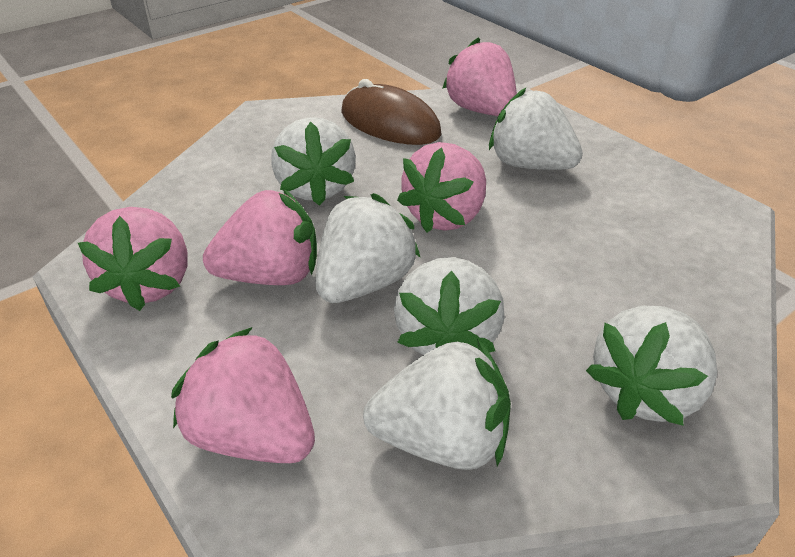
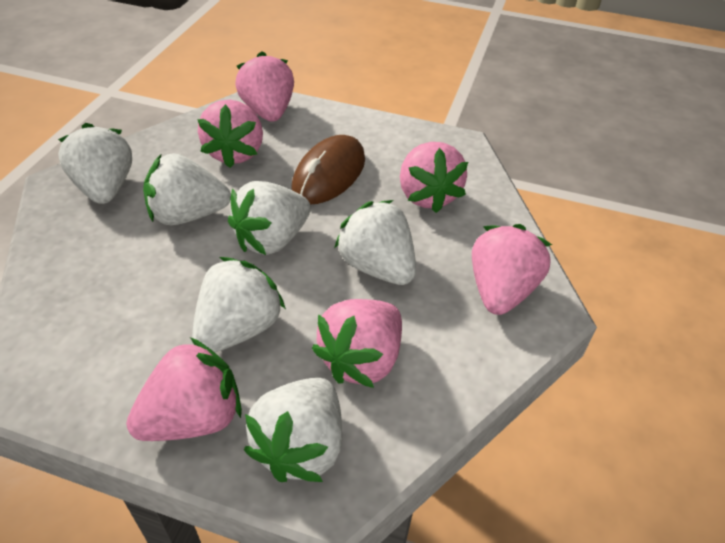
pink strawberry: [78,207,187,311] [171,327,315,463] [203,189,317,285] [397,142,486,233] [442,37,517,116] = 5 -> [126,337,242,441] [197,100,263,168] [235,52,294,122] [312,299,402,388] [400,142,468,213] [472,224,552,315] = 6

